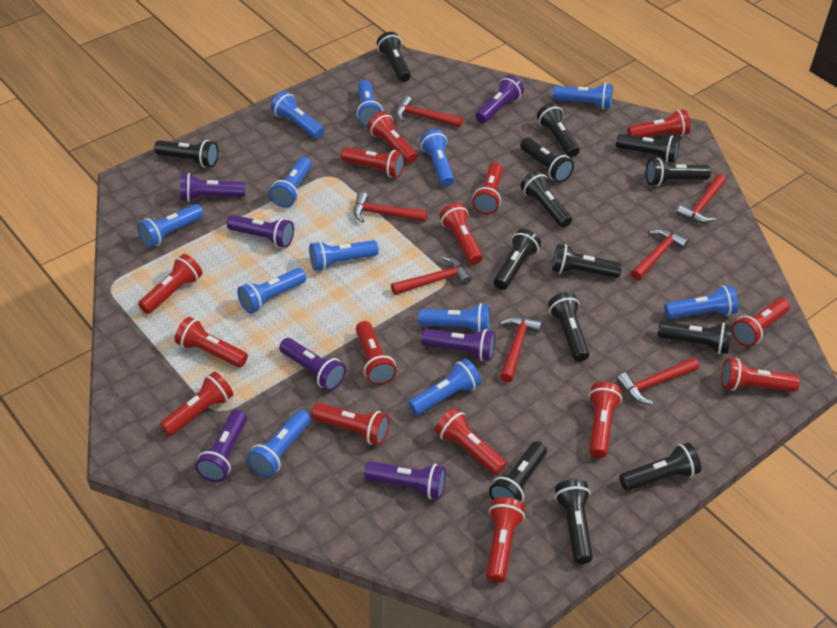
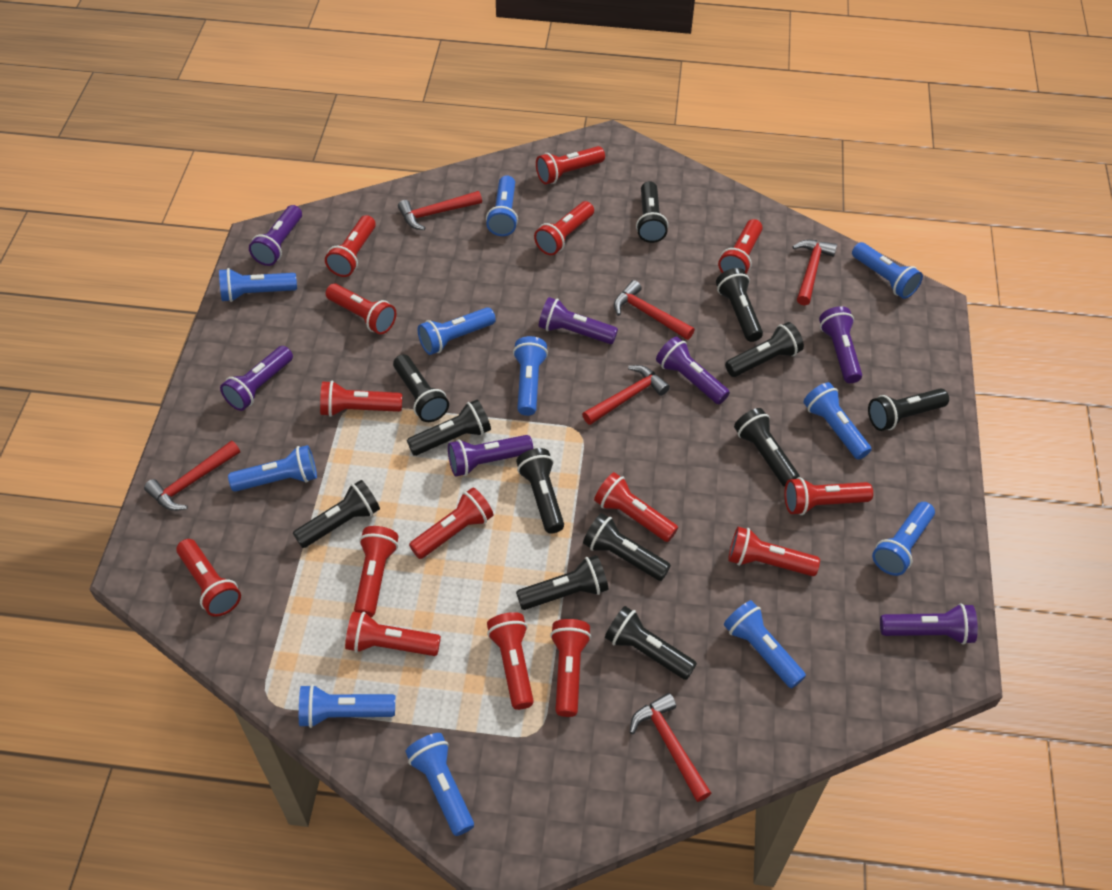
black flashlight: [154,140,218,168] [377,32,411,82] [489,441,547,503] [494,229,541,290] [520,137,574,183] [520,170,572,228] [537,103,580,157] [548,292,589,362] [552,244,622,278] [555,479,593,564] [616,134,680,163] [620,442,701,491] [646,158,711,186] [658,321,732,354] = 14 -> [293,480,380,548] [393,354,449,422] [407,400,491,456] [516,448,564,534] [516,555,608,610] [583,513,671,581] [605,606,697,680] [636,181,668,243] [716,268,763,342] [725,322,804,377] [734,408,800,487] [868,388,949,431] = 12
blue flashlight: [137,204,204,248] [237,268,306,314] [247,410,311,477] [269,157,312,208] [271,91,324,139] [309,240,379,271] [357,80,383,127] [408,359,481,415] [418,303,490,333] [420,129,454,187] [553,83,613,109] [664,285,738,319] = 12 -> [219,268,297,302] [228,445,317,492] [299,684,395,728] [405,733,474,836] [418,307,496,355] [486,175,518,236] [513,336,548,416] [724,600,806,688] [803,382,872,460] [852,242,923,299] [872,502,935,576] = 11
red hammer: [353,192,427,223] [391,256,472,295] [396,95,463,127] [499,316,542,382] [616,357,699,405] [631,228,689,280] [676,174,726,223] = 7 -> [144,441,240,511] [398,191,482,230] [582,365,670,425] [614,280,695,340] [630,693,711,802] [792,240,837,306] = 6

